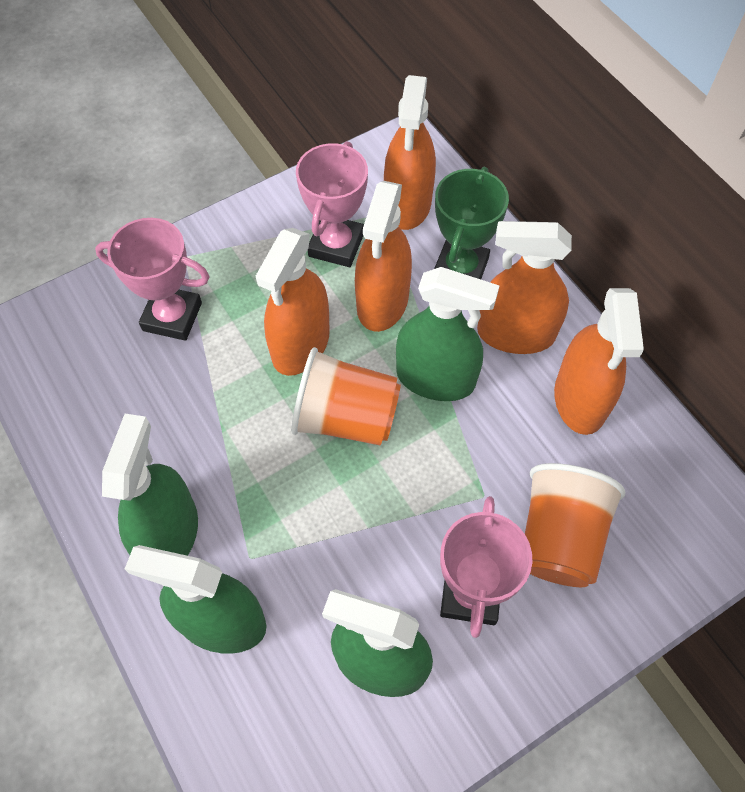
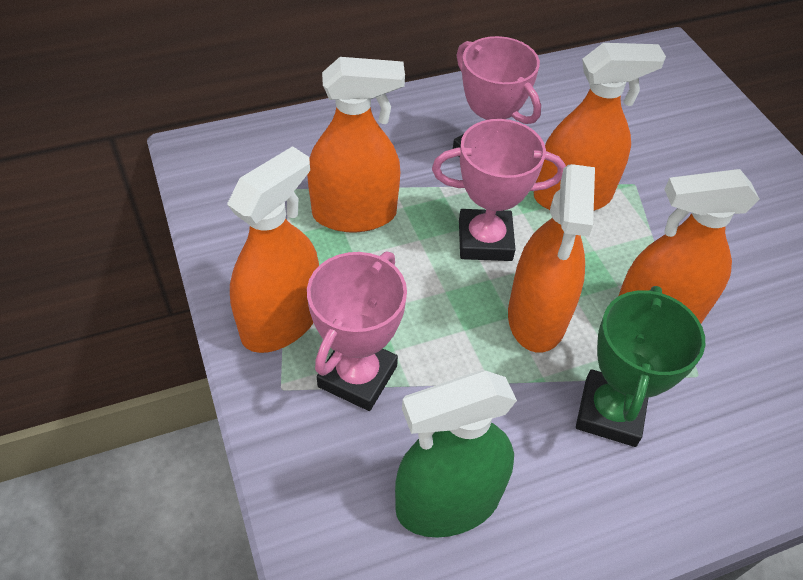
green spray bottle: [102,414,198,556] [125,545,266,654] [322,589,433,697] [396,267,499,401] = 4 -> [395,370,517,538] = 1
orange cup: [291,347,401,446] [525,463,625,587] = 2 -> none = 0

